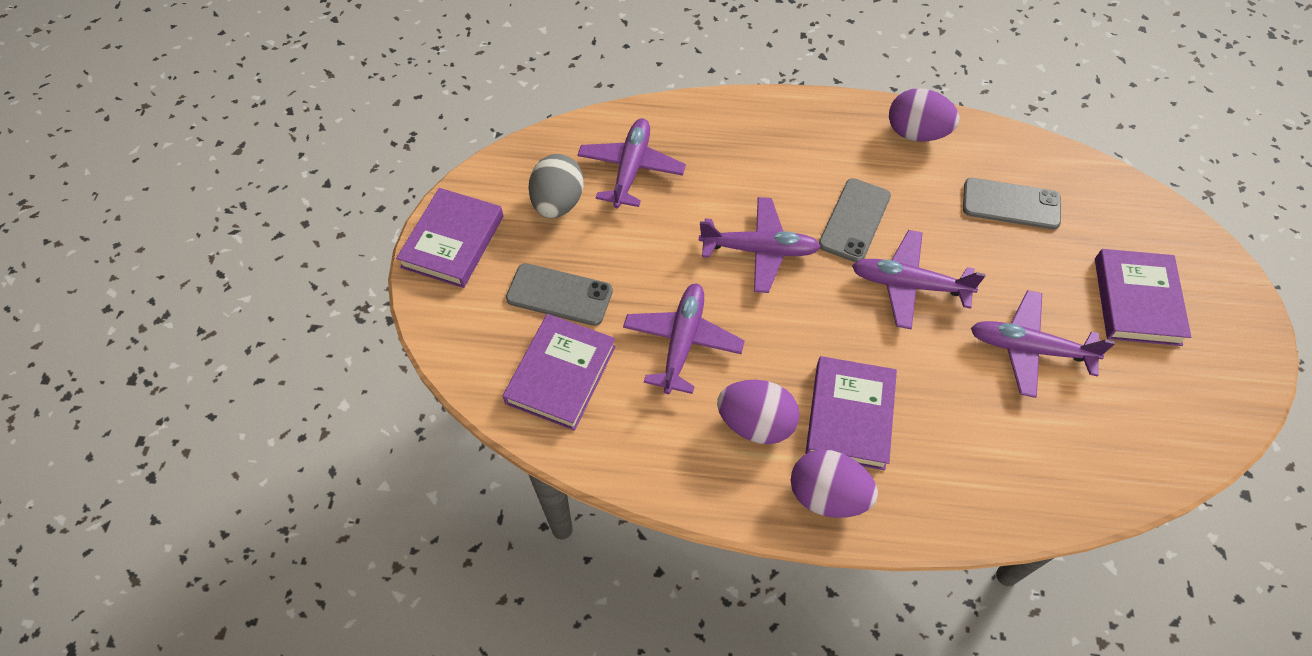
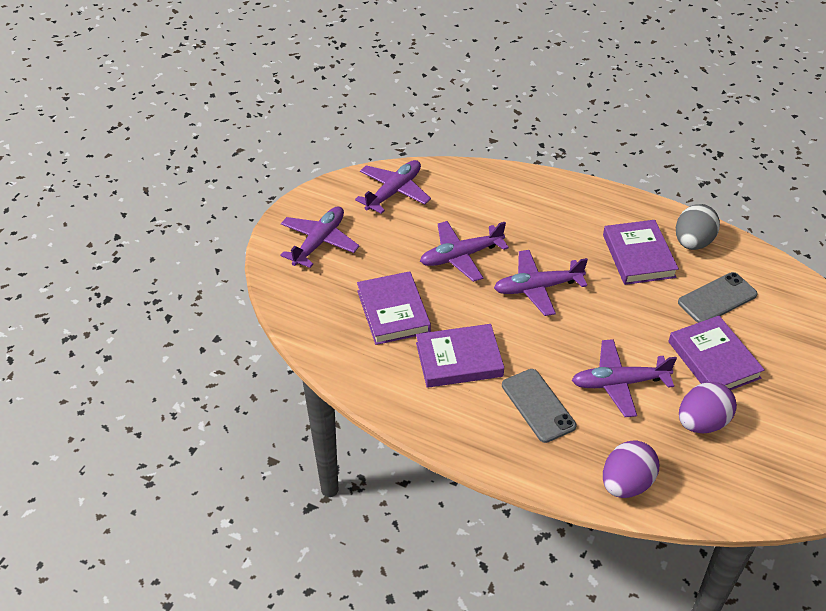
grey phone: [506,263,613,326] [819,178,891,262] [963,178,1061,229] = 3 -> [502,369,576,443] [678,272,758,323] = 2
purple egg: [717,380,800,444] [790,450,878,518] [889,88,960,141] = 3 -> [603,441,659,498] [679,382,737,433] = 2

